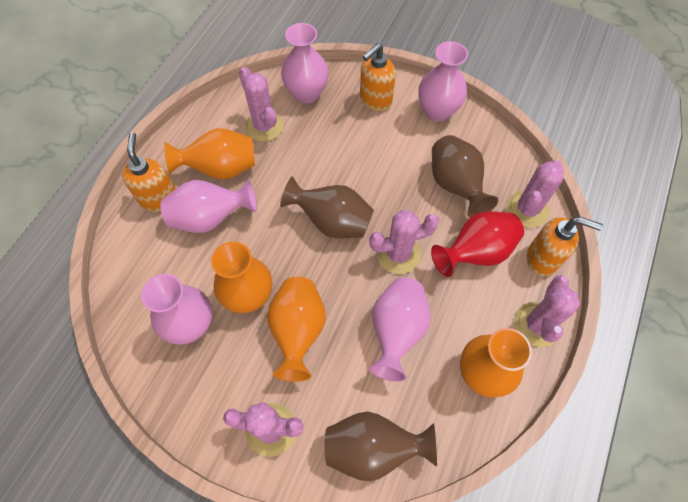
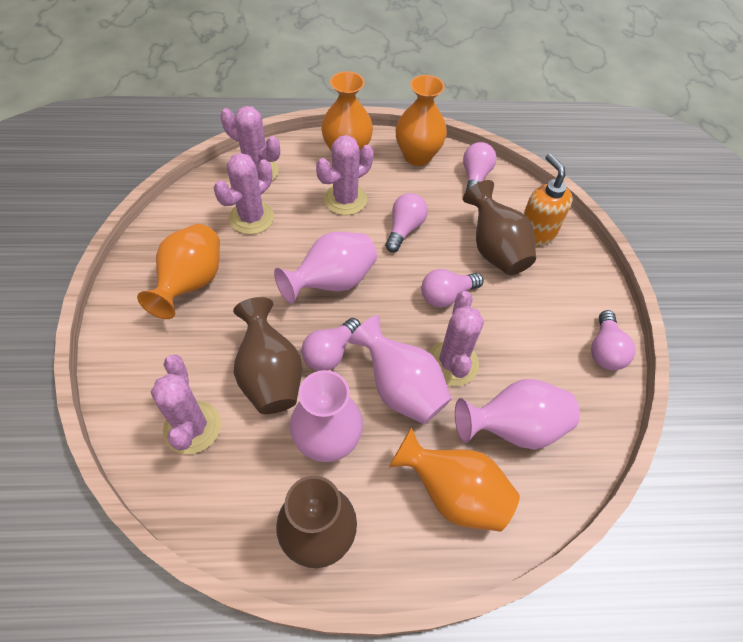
orange soap dispenser: [122,132,176,212] [360,43,396,112] [527,216,603,276] = 3 -> [523,154,573,246] = 1
pink light bulb: none = 0 -> [302,318,361,371] [385,193,428,252] [421,269,484,308] [463,142,497,191] [591,310,636,370] = 5
pink vase: [141,274,212,345] [160,180,257,233] [281,23,329,104] [369,278,431,382] [419,41,468,122] = 5 -> [274,232,377,304] [290,370,363,462] [348,315,452,424] [455,379,580,450] = 4
red vase: [431,211,524,277] = 1 -> none = 0

